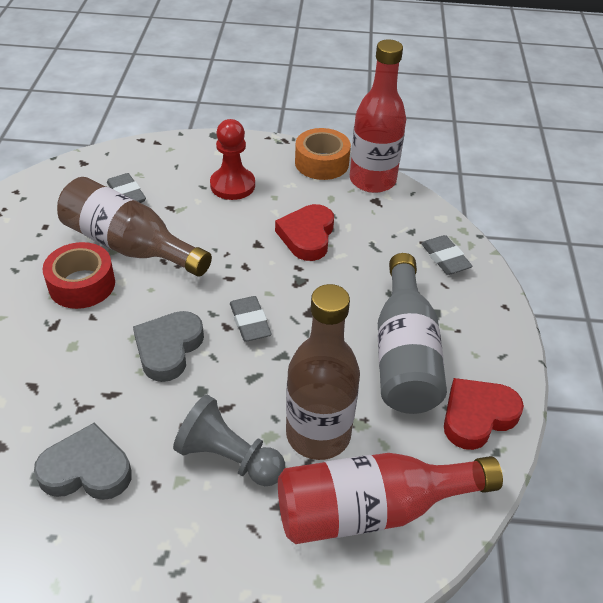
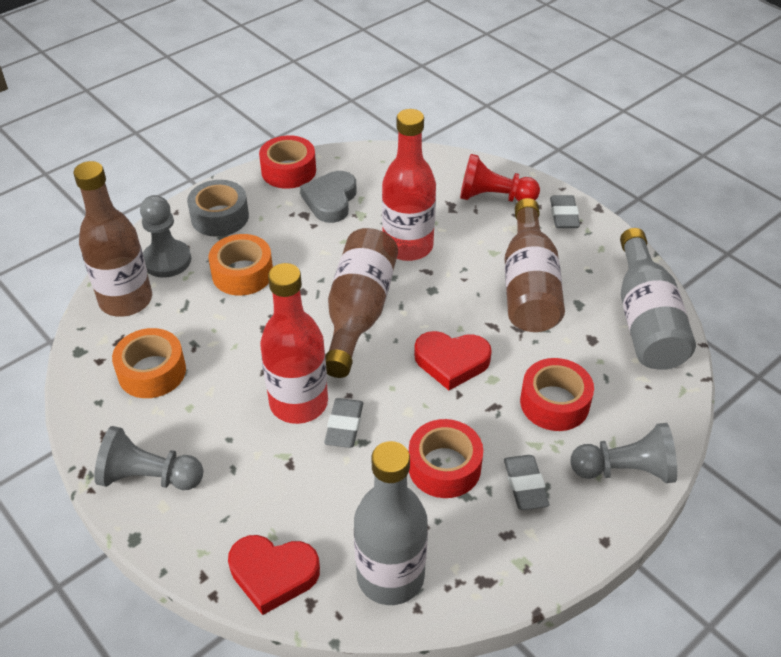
brown bottle: [57,177,212,277] [286,284,360,460] = 2 -> [73,161,152,317] [325,228,398,378] [505,198,565,332] = 3
grey bottle: [378,253,447,414] = 1 -> [354,441,428,605] [620,228,696,370] = 2
grey heart: [34,422,132,500] [133,311,204,382] = 2 -> [300,171,357,223] = 1
grey pawn: [173,395,285,486] = 1 -> [94,426,203,490] [140,195,191,278] [570,423,677,483] = 3
grey tape: none = 0 -> [187,180,249,237] = 1
orange tape: [295,128,351,180] = 1 -> [112,328,186,398] [208,234,273,295] = 2
red tape: [43,242,115,309] = 1 -> [259,135,316,189] [409,419,483,498] [520,358,594,431] = 3

